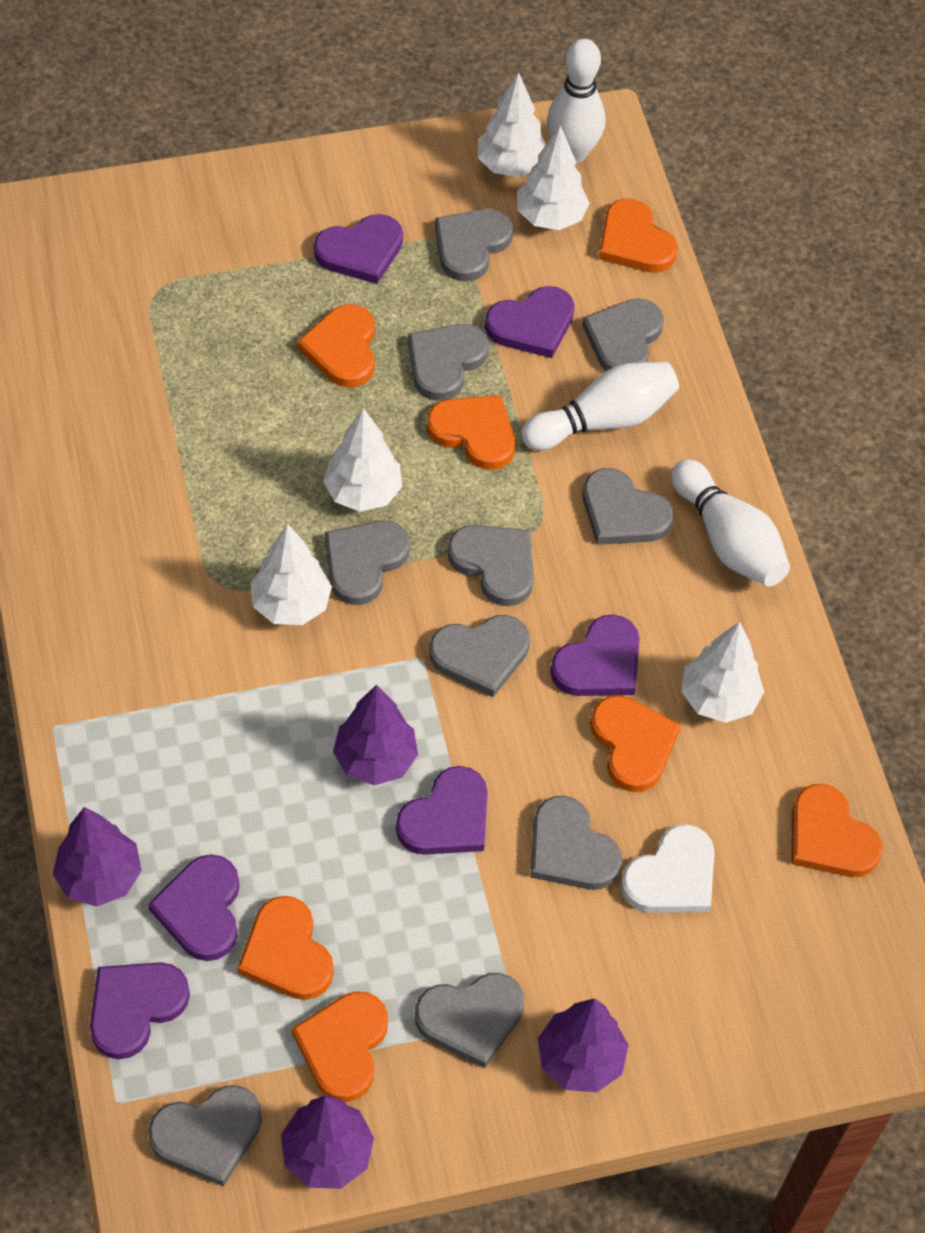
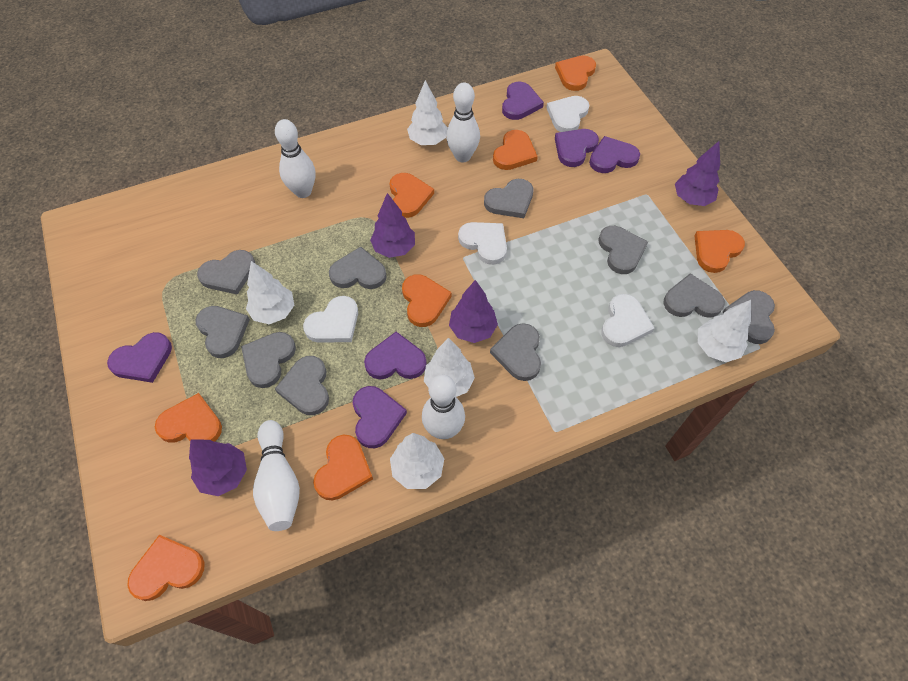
orange heart: [237,896,334,1000] [292,991,388,1102] [297,304,375,388] [427,395,516,470] [590,695,681,792] [598,199,677,273] [791,784,883,877] = 7 -> [127,535,204,601] [155,393,222,443] [313,435,373,501] [390,173,434,218] [402,274,452,327] [493,130,538,170] [555,56,596,91] [694,230,745,273] = 8
white bowling pin: [521,362,679,450] [547,39,605,164] [671,459,790,586] = 3 -> [253,420,300,531] [275,119,315,198] [422,375,465,439] [446,83,480,162] = 4
white heart: [621,824,715,913] = 1 -> [303,296,358,343] [458,222,507,265] [546,96,589,132] [601,294,655,347] = 4

